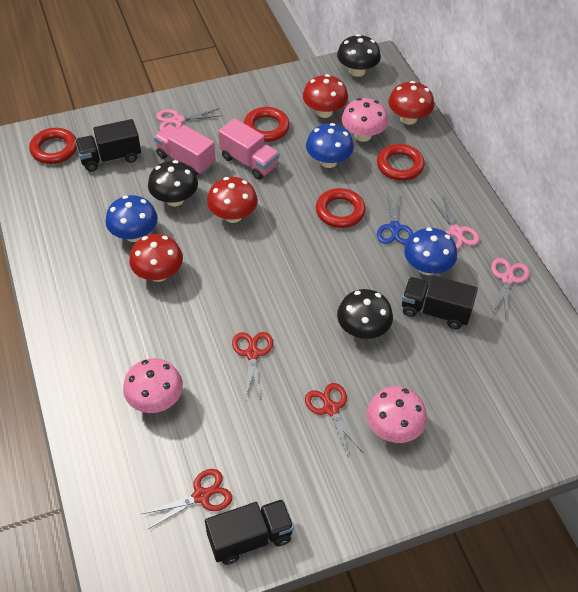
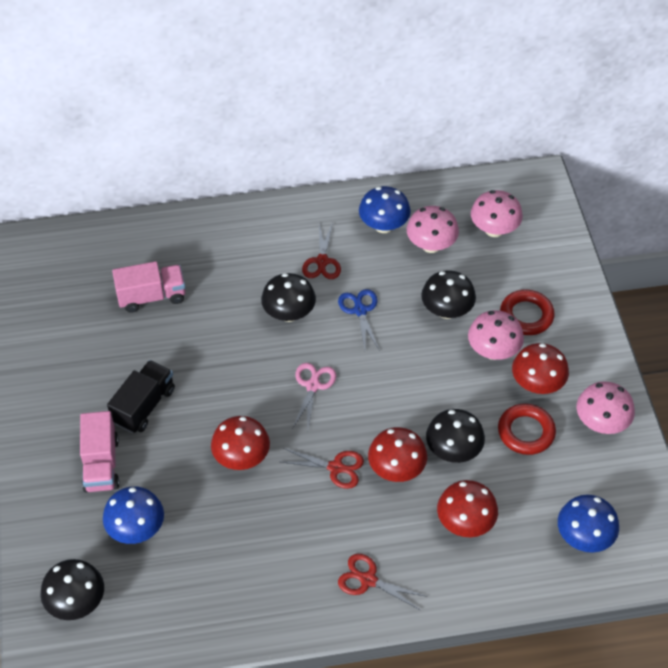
black mushroom: [148,160,198,206] [337,34,381,77] [337,289,393,339] = 3 -> [41,559,104,620] [261,273,316,322] [421,270,476,319] [426,409,485,463] = 4
black truck: [75,119,141,172] [205,499,294,565] [402,276,478,329] = 3 -> [107,360,175,433] = 1
pink mushroom: [123,358,183,413] [342,98,388,142] [367,386,427,443] = 3 -> [407,206,459,253] [468,310,524,360] [471,190,523,237] [577,381,635,434] = 4
pink scissors: [156,108,223,130] [430,196,480,249] [491,258,530,318] = 3 -> [292,363,336,429] = 1
red ring: [29,128,77,164] [244,107,290,142] [316,188,366,228] [377,144,425,181] = 4 -> [498,403,556,455] [500,290,555,335] = 2

